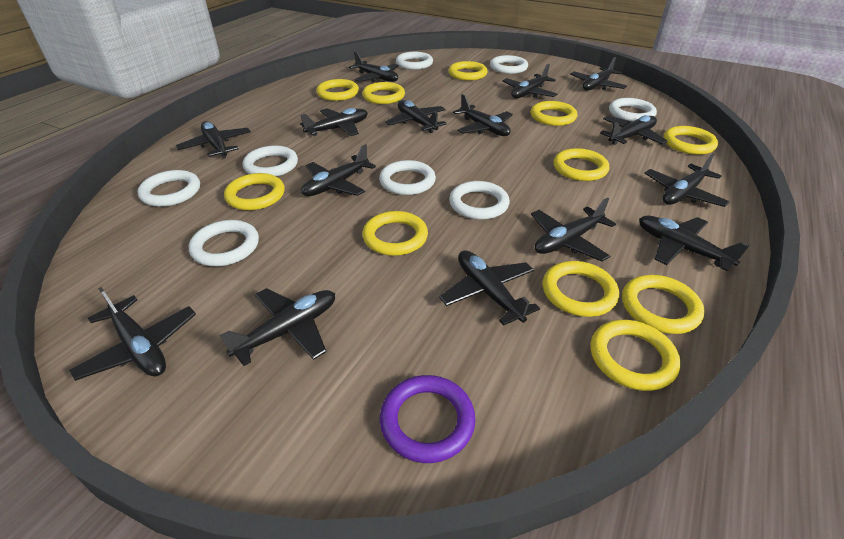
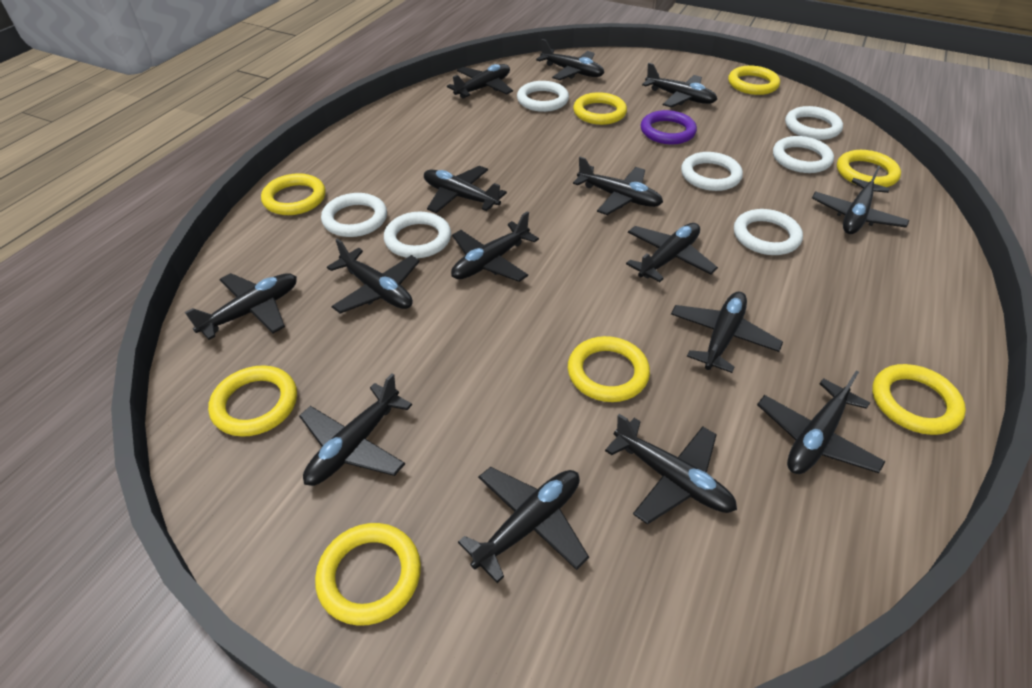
white ring: [137,170,200,207] [189,220,259,266] [243,146,298,177] [379,160,436,195] [396,52,433,70] [449,181,510,220] [490,55,528,74] [609,98,657,122] = 8 -> [321,193,387,237] [384,212,451,258] [517,81,569,112] [681,152,743,191] [734,209,803,255] [773,136,834,173] [785,106,843,140] = 7
yellow ring: [224,173,285,210] [316,79,359,101] [362,82,405,104] [362,211,428,256] [448,61,488,81] [531,101,577,126] [543,261,619,317] [553,148,609,181] [590,320,680,391] [622,275,705,334] [664,126,718,155] = 11 -> [208,365,297,437] [261,173,326,215] [315,523,421,626] [568,336,650,402] [573,92,627,125] [728,66,780,95] [837,150,901,187] [872,364,966,435] = 8

